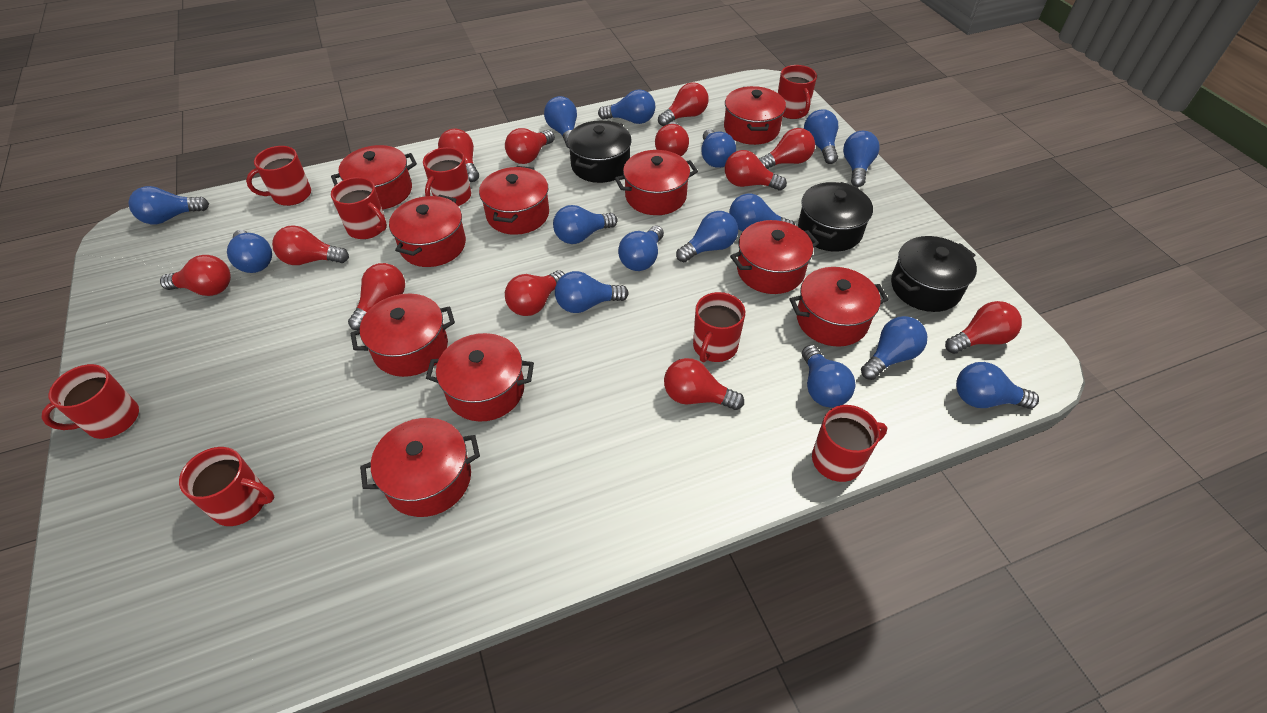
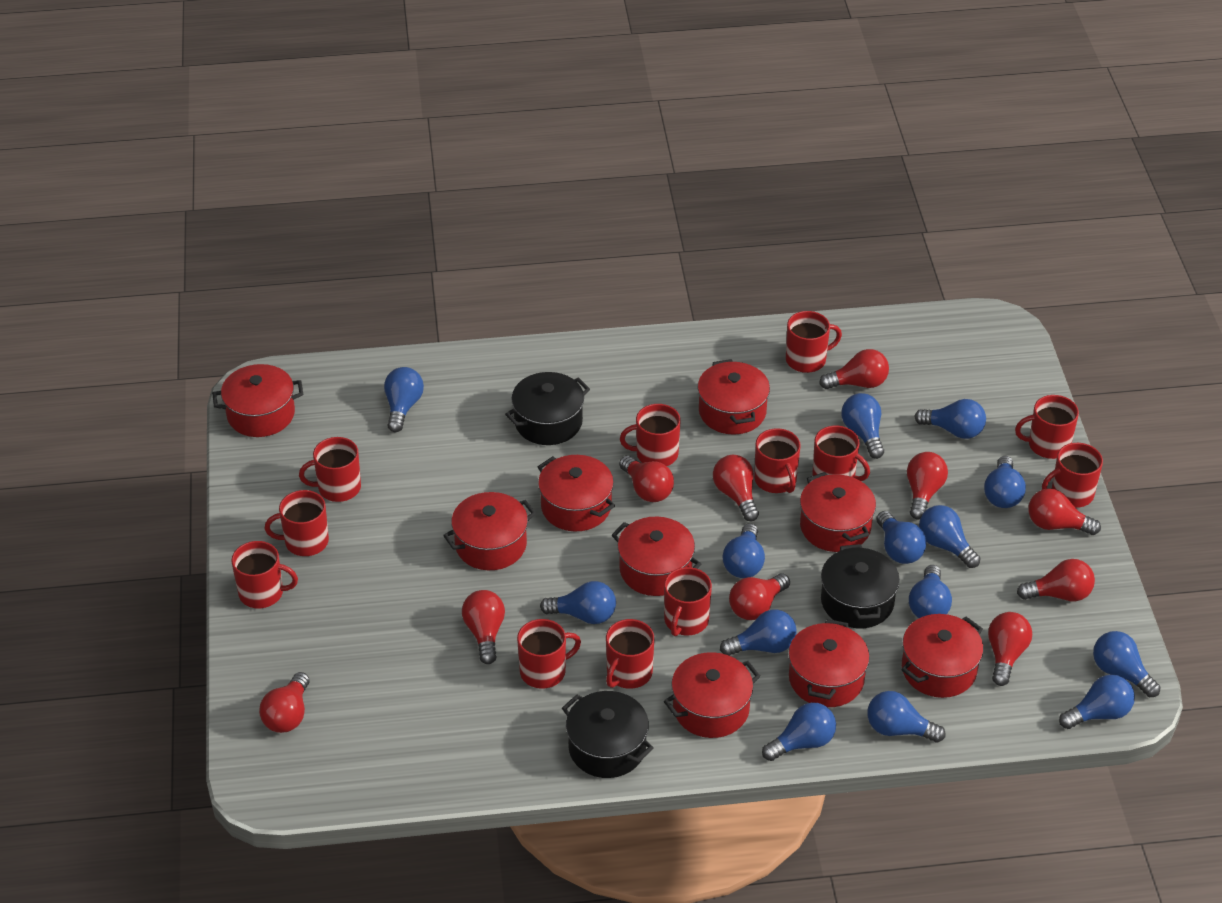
blue light bulb: [129,186,209,224] [227,230,272,273] [544,96,577,148] [553,205,618,244] [555,271,629,313] [598,89,655,124] [618,226,664,271] [676,211,738,262] [701,129,736,168] [729,194,795,231] [802,345,855,408] [804,109,838,164] [843,131,880,187] [861,316,927,380] [956,362,1039,409] = 15 -> [384,367,424,432] [540,581,616,624] [720,610,797,656] [723,523,765,578] [762,703,836,761] [841,393,884,459] [867,691,945,742] [876,511,927,564] [909,565,952,618] [914,399,986,439] [919,505,980,568] [984,456,1026,508] [1059,674,1135,729] [1093,631,1160,697] = 14
red light bulb: [160,255,231,296] [272,225,349,265] [348,263,405,330] [438,128,479,182] [505,128,555,164] [505,270,565,316] [655,122,689,156] [658,82,709,126] [664,358,744,410] [725,150,787,191] [759,128,815,169] [945,301,1022,354] = 12 -> [259,672,310,733] [462,590,505,664] [619,456,674,502] [713,455,759,521] [729,574,790,620] [819,349,889,389] [907,452,948,520] [988,612,1032,686] [1017,559,1095,601] [1028,488,1101,535] = 10
red mug: [41,364,139,439] [179,447,274,526] [246,146,311,206] [331,177,387,239] [423,147,471,206] [693,292,745,363] [778,65,817,119] [812,405,887,482] = 8 -> [231,541,298,608] [265,490,329,556] [299,437,361,502] [517,619,581,689] [606,619,654,689] [620,404,680,466] [664,567,712,636] [754,428,801,493] [786,311,842,373] [812,426,870,481] [1015,395,1079,459] [1042,443,1103,508] = 12
red pot: [331,145,417,210] [351,293,455,377] [360,418,480,517] [389,195,466,267] [426,333,534,422] [479,166,549,235] [615,150,698,215] [724,86,786,145] [730,220,819,294] [789,267,889,347] = 10 -> [212,364,303,437] [443,492,536,570] [538,455,615,531] [612,517,701,596] [664,652,760,738] [698,359,770,435] [788,619,870,707] [800,472,876,552] [901,614,983,698] = 9

